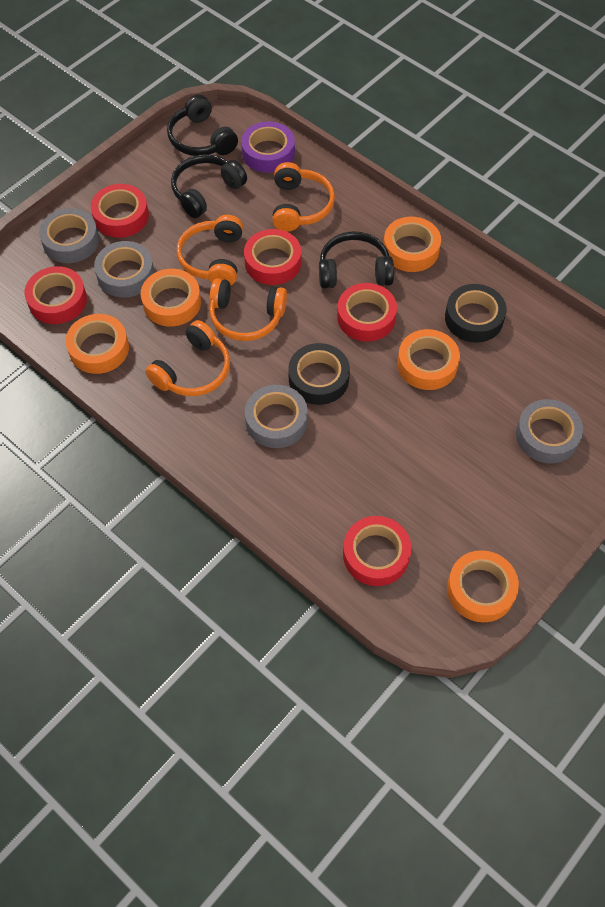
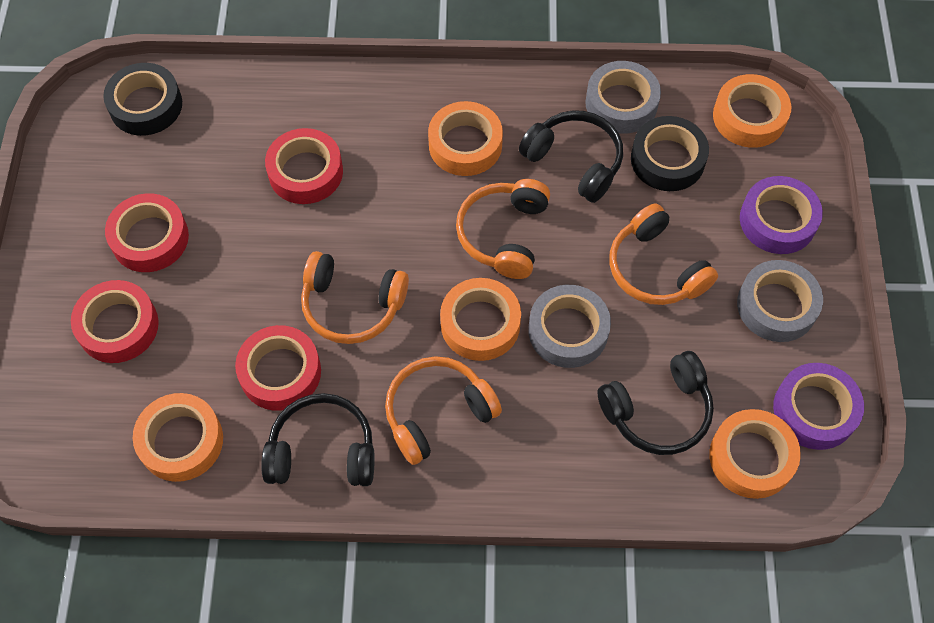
grey tape: [39,208,99,263] [94,241,155,298] [245,385,308,448] [516,399,583,464] = 4 -> [529,285,611,368] [585,61,661,134] [737,260,823,342] = 3
purple tape: [241,121,295,173] = 1 -> [740,176,823,254] [773,363,864,450] = 2
red tape: [24,266,87,324] [91,184,149,238] [244,229,301,285] [337,283,397,342] [343,516,412,586] = 5 -> [71,280,159,363] [105,193,189,272] [235,325,321,411] [265,128,343,204] = 4

